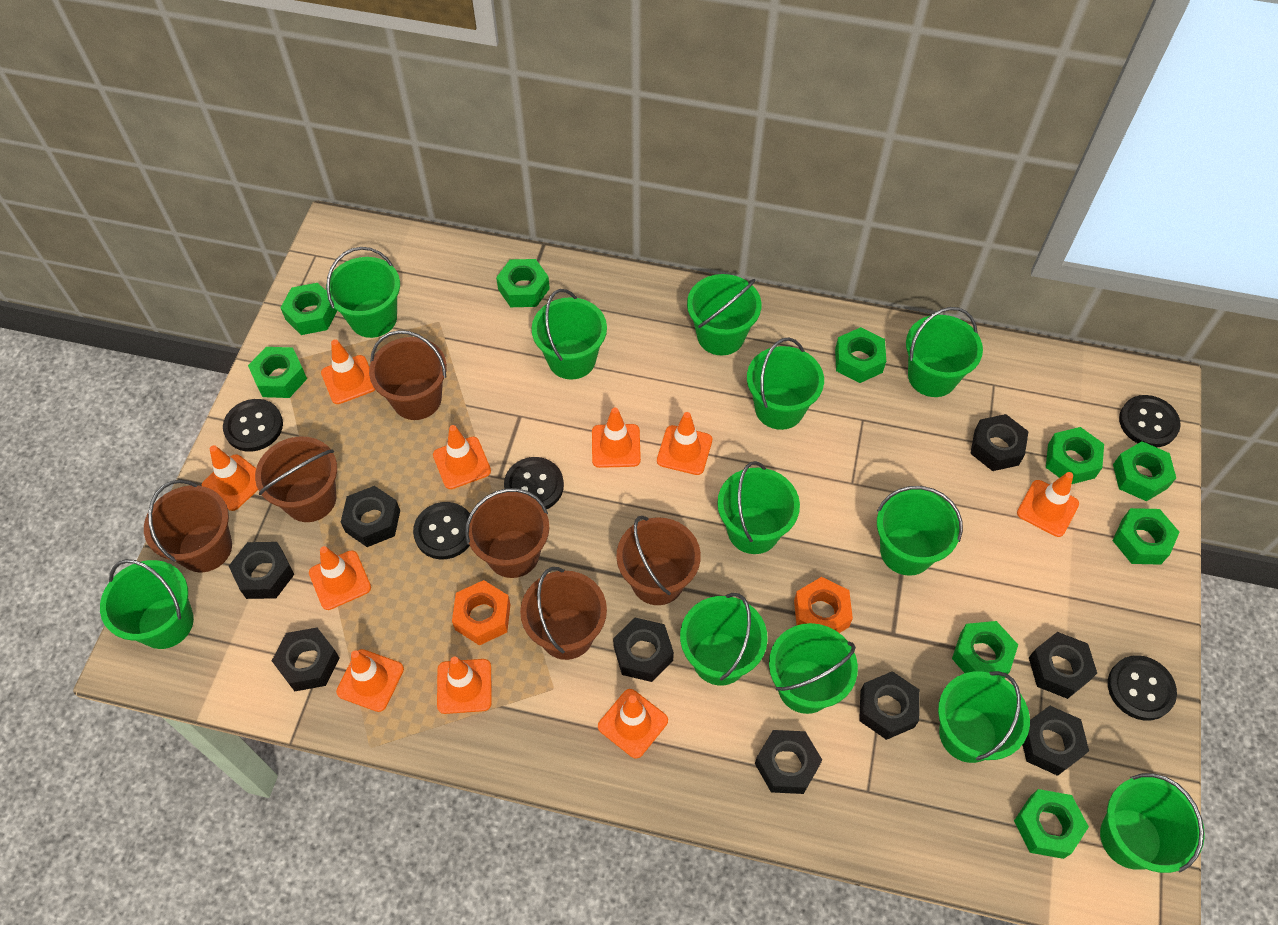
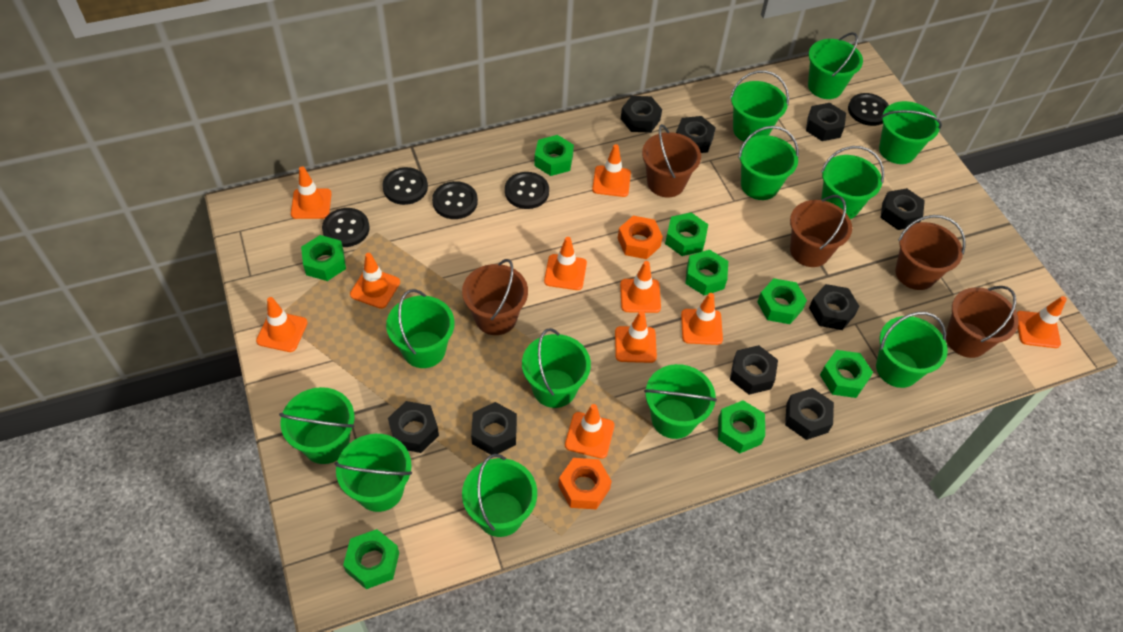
brown bucket: [144,480,232,572] [255,436,337,522] [369,330,447,420] [465,488,549,578] [520,567,607,660] [616,516,701,605] = 6 -> [462,259,528,335] [642,124,701,198] [790,195,852,267] [895,215,966,290] [946,286,1019,358] = 5
green nut: [248,347,307,398] [281,283,337,335] [496,259,550,307] [835,327,886,383] [952,621,1018,679] [1014,789,1089,859] [1046,427,1104,484] [1112,508,1179,565] [1113,441,1176,501] = 9 -> [301,235,346,281] [343,529,399,589] [534,135,574,176] [665,212,708,256] [685,250,728,295] [718,400,765,453] [757,278,807,324] [820,350,873,398] = 8

